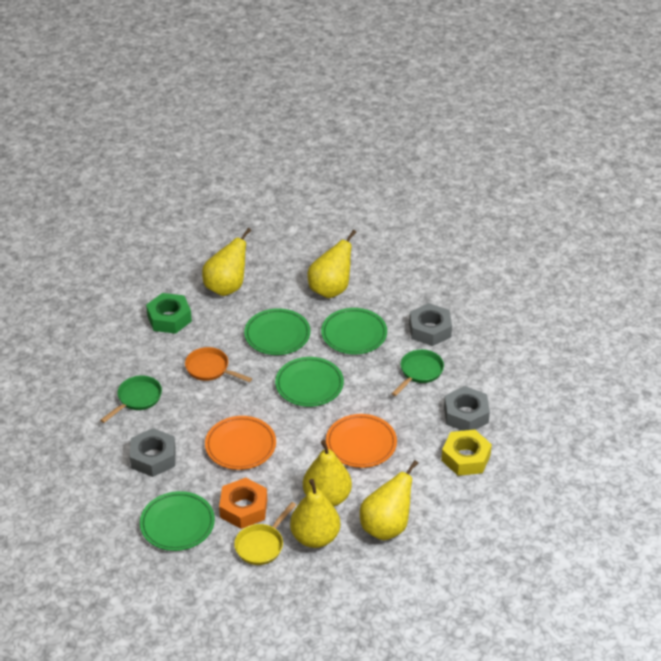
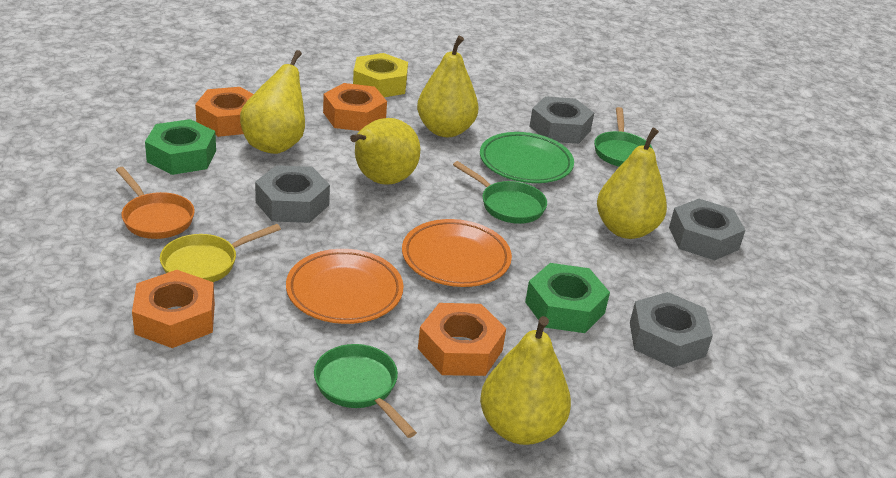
green nut: [146,293,192,334] = 1 -> [145,119,216,175] [525,263,610,333] = 2
green pan: [100,375,162,423] [392,349,444,396] = 2 -> [314,344,417,438] [453,161,547,224] [594,107,653,167] = 3
green plate: [140,491,215,551] [244,308,311,355] [275,357,344,407] [321,308,387,354] = 4 -> [480,132,574,183] = 1
grey nut: [130,428,176,477] [409,303,452,346] [444,386,490,431] = 3 -> [255,165,330,223] [529,96,594,144] [630,292,713,368] [669,199,745,260] = 4
orange nut: [219,478,267,529] = 1 -> [132,270,215,348] [195,87,253,137] [323,83,387,131] [418,303,506,376] = 4

